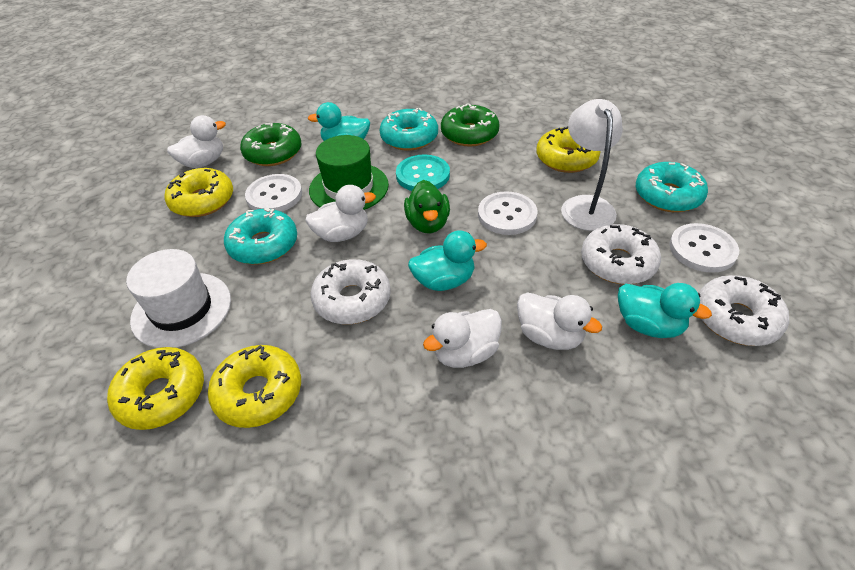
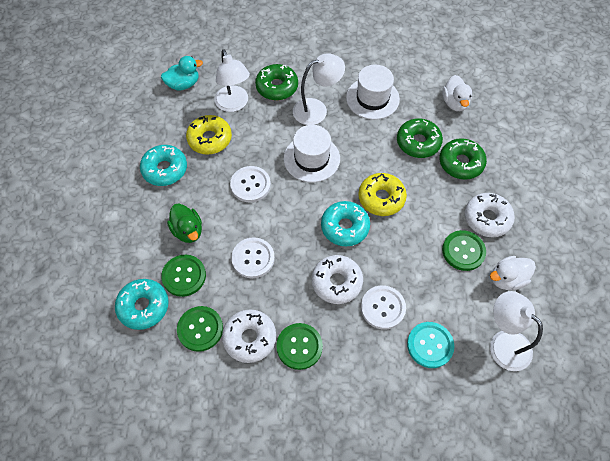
green button: none = 0 -> [161,255,206,297] [177,306,223,352] [276,323,323,370] [442,230,486,271] = 4
green donut: [240,123,301,166] [441,103,500,147] = 2 -> [255,64,298,100] [397,118,443,158] [439,138,487,180] = 3
green hat: [309,135,389,210] = 1 -> none = 0
turquoise duck: [308,102,370,141] [408,230,487,291] [618,283,712,338] = 3 -> [161,56,203,91] = 1
white duck: [167,115,226,168] [305,185,376,242] [423,309,502,368] [517,292,602,350] = 4 -> [442,75,472,111] [490,256,536,290] = 2
white hat: [126,249,231,348] = 1 -> [284,125,340,182] [346,65,400,120] = 2
white lamp: [561,99,623,231] = 1 -> [214,49,250,112] [293,53,345,125] [490,291,543,371] = 3
yellow donut: [107,347,204,430] [164,168,233,217] [208,345,301,428] [536,127,601,173] = 4 -> [186,115,232,155] [358,173,407,216] = 2

